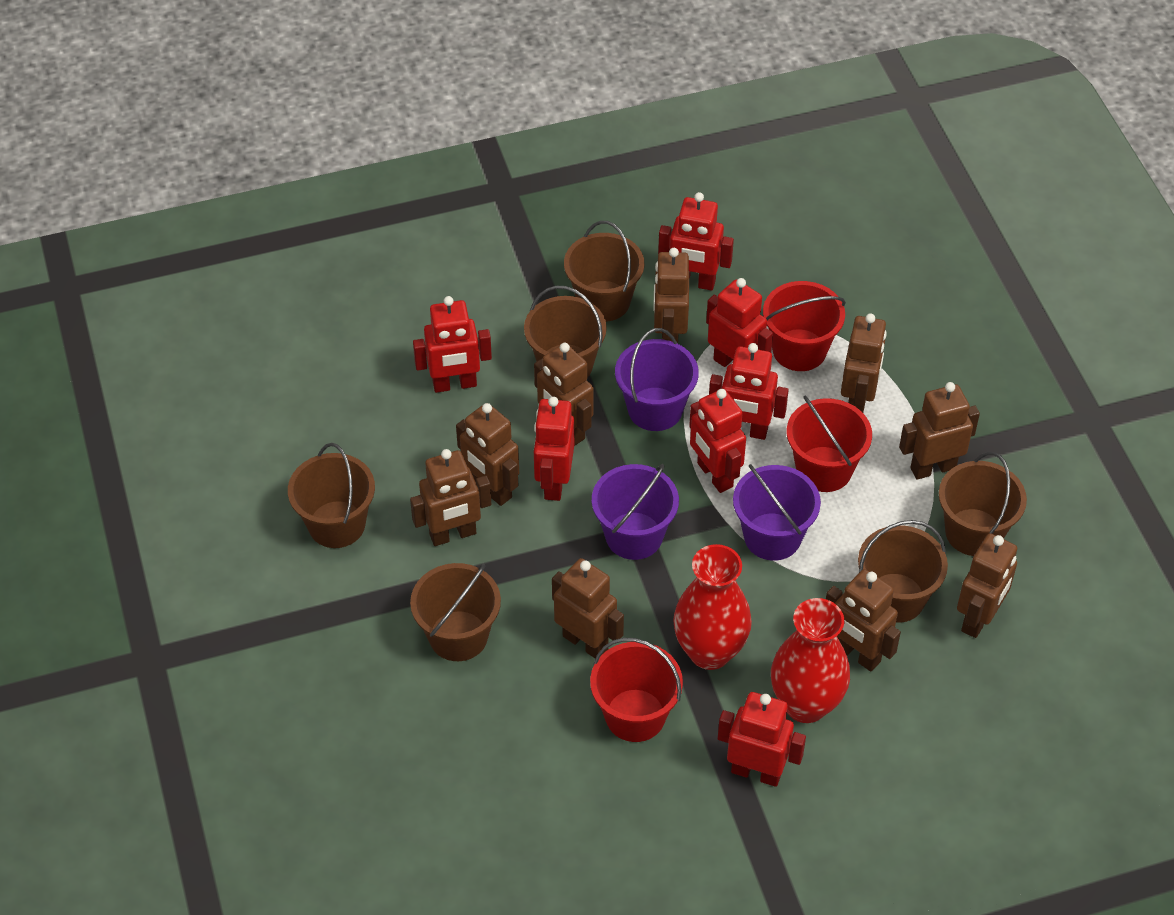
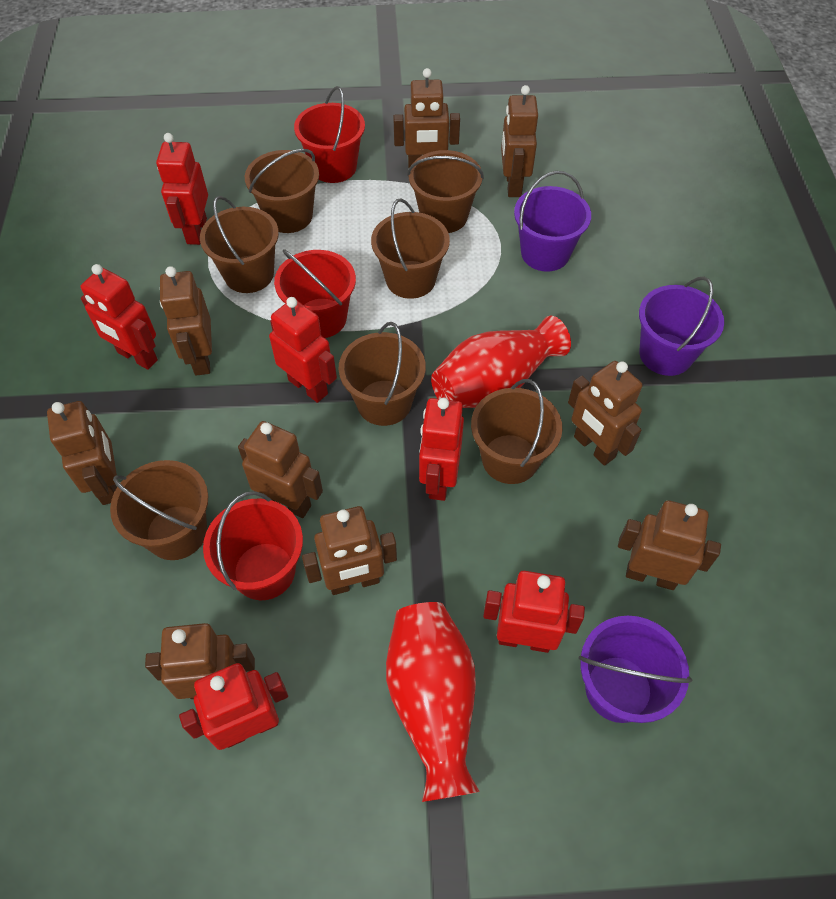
brown bucket: [288,443,375,548] [410,563,501,661] [524,286,607,378] [564,221,644,322] [858,520,948,623] [939,452,1027,556] = 6 -> [110,460,208,560] [200,196,279,293] [245,149,319,233] [339,322,426,426] [371,198,450,299] [407,150,484,233] [471,379,562,484] = 7
red robot: [413,296,492,393] [534,397,574,501] [658,192,734,291] [689,389,746,493] [706,278,773,367] [709,343,789,440] [718,692,806,787] = 7 -> [80,264,158,370] [156,133,208,245] [179,663,288,750] [269,297,337,403] [419,398,464,501] [483,571,585,653] = 6

